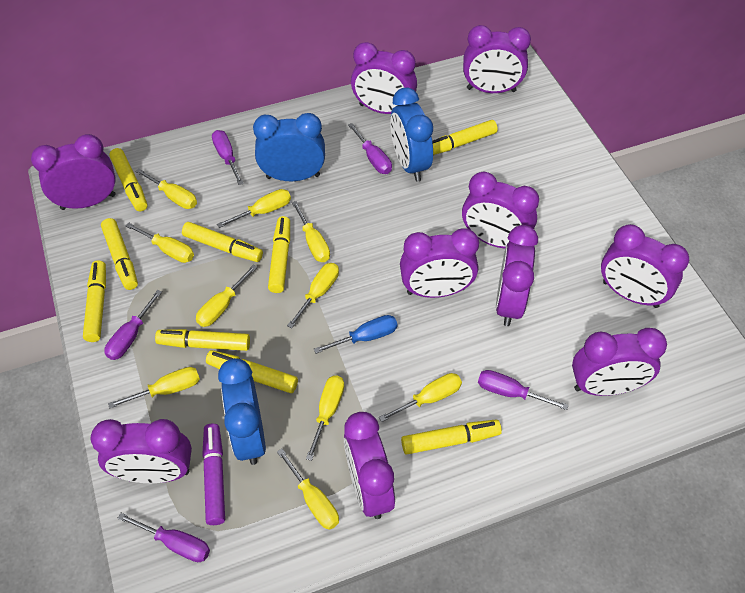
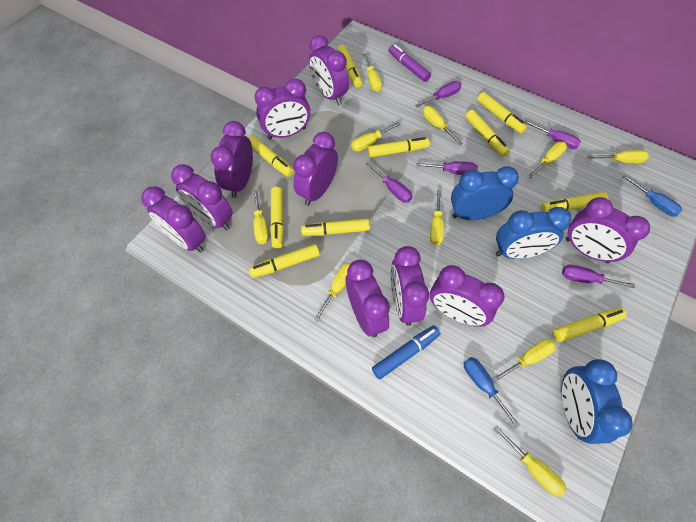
blue marker: none = 0 -> [372,325,440,380] = 1
blue screwdriver: [314,315,397,354] = 1 -> [464,357,520,428] [623,175,682,217] = 2
yellow marker: [83,261,106,342] [101,218,138,290] [109,148,147,211] [155,329,250,351] [182,222,263,262] [206,350,298,393] [268,216,290,293] [401,420,502,455] [432,120,498,155] = 9 -> [248,135,294,177] [249,244,320,278] [270,187,284,249] [301,218,370,236] [337,45,363,88] [368,137,430,157] [465,110,510,157] [477,92,527,134] [541,192,609,212] [553,307,627,342] = 10

